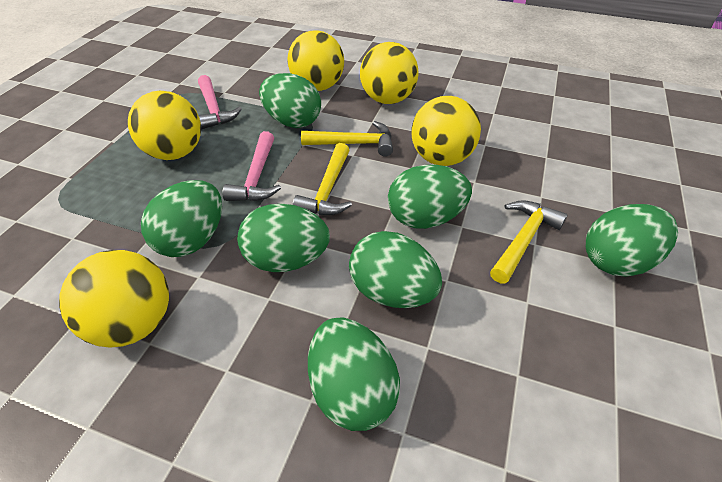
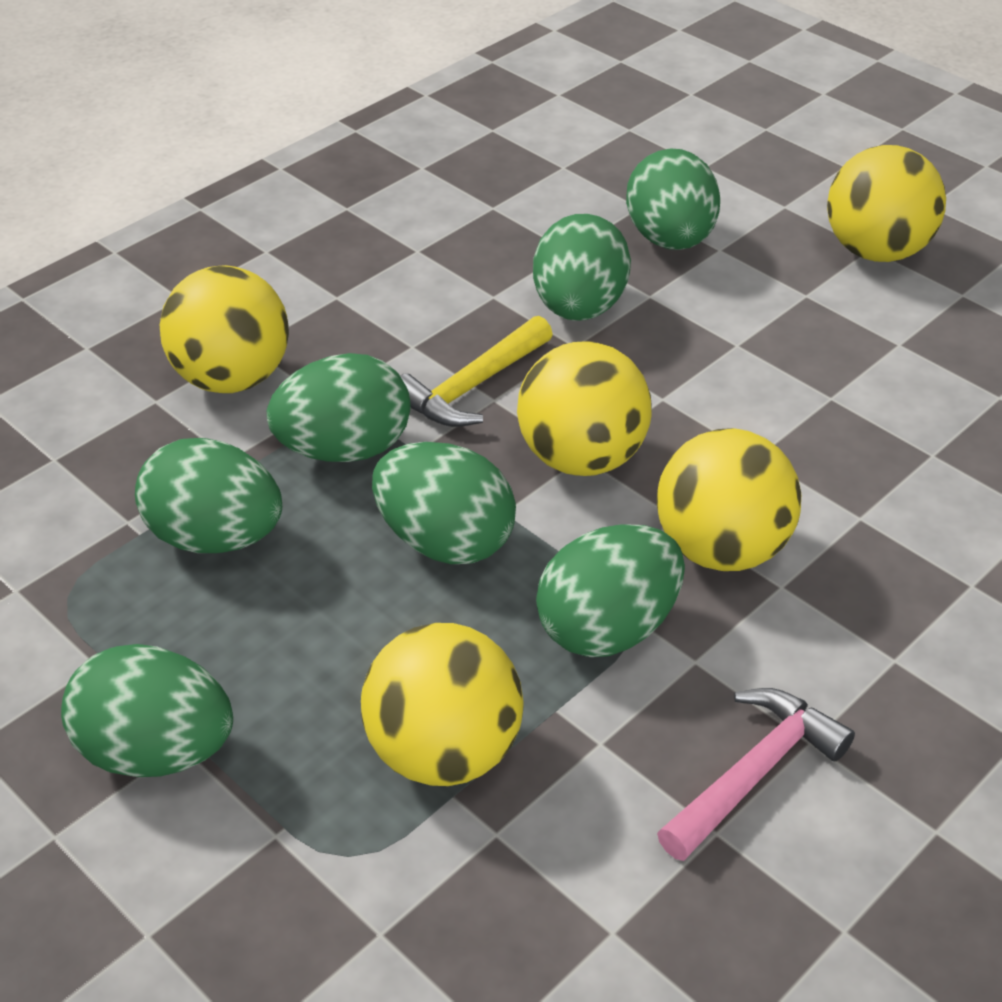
pink hammer: [198,75,242,130] [222,131,281,201] = 2 -> [657,688,855,861] = 1
yellow hammer: [292,143,352,215] [301,121,393,157] [490,200,568,284] = 3 -> [400,316,553,427] = 1

